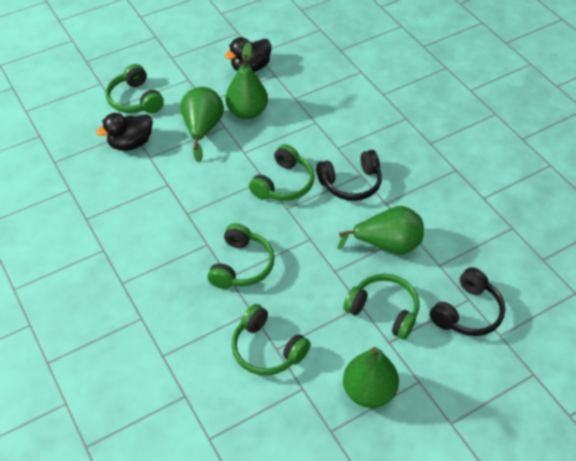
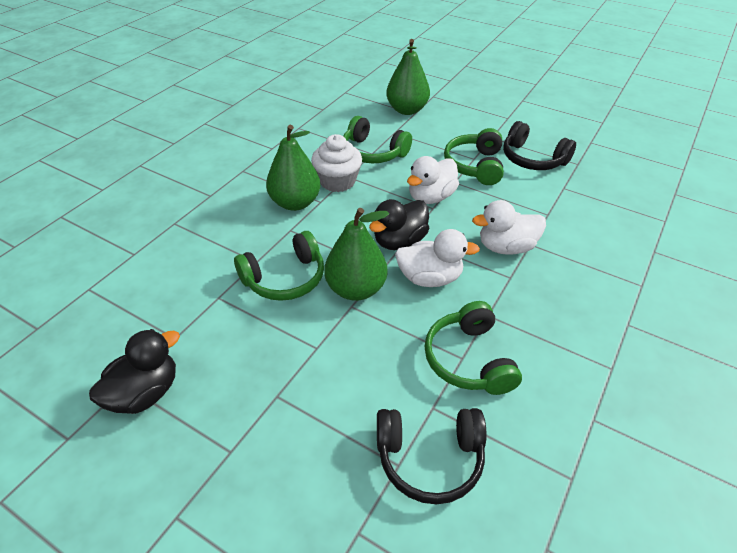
green headphones: [106,64,164,113] [207,223,275,289] [232,304,311,375] [249,144,315,201] [343,273,419,340] = 5 -> [234,231,324,301] [343,116,412,163] [425,301,522,395] [444,128,504,185] = 4
green pear: [181,87,224,162] [225,42,268,119] [337,206,424,255] [343,347,399,408] = 4 -> [266,125,321,211] [324,208,389,301] [386,39,430,115] = 3
white cupcake: none = 0 -> [311,134,362,192] = 1
white duck: none = 0 -> [395,229,480,287] [407,156,459,204] [472,200,546,255] = 3

